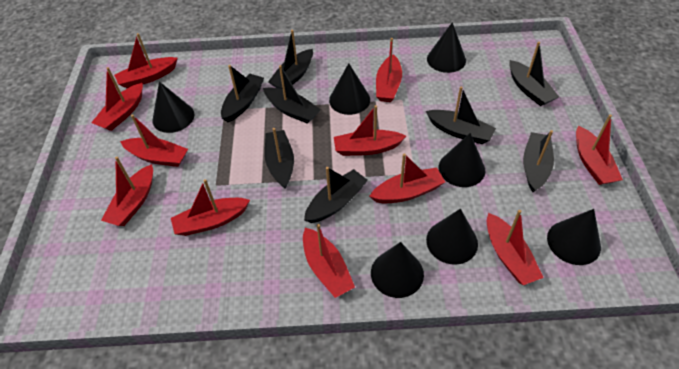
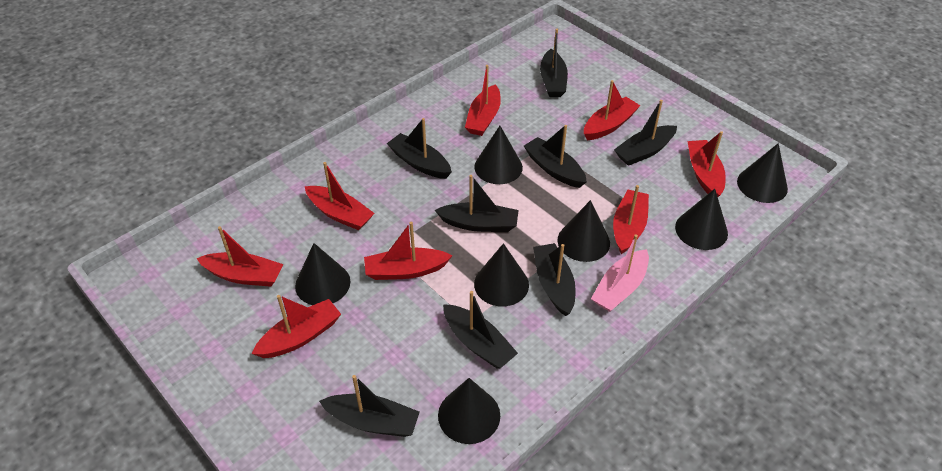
pink boat: none = 0 -> [591,234,649,312] = 1
red boat: [91,67,143,131] [101,157,153,226] [114,33,178,88] [120,114,188,167] [171,179,250,236] [303,224,355,298] [334,105,406,156] [369,153,445,203] [376,38,402,102] [487,210,544,285] [576,114,623,185] = 11 -> [196,226,283,287] [252,295,341,358] [305,162,375,230] [364,222,452,280] [465,65,501,136] [584,80,641,140] [613,185,649,254] [687,131,726,197] = 8

